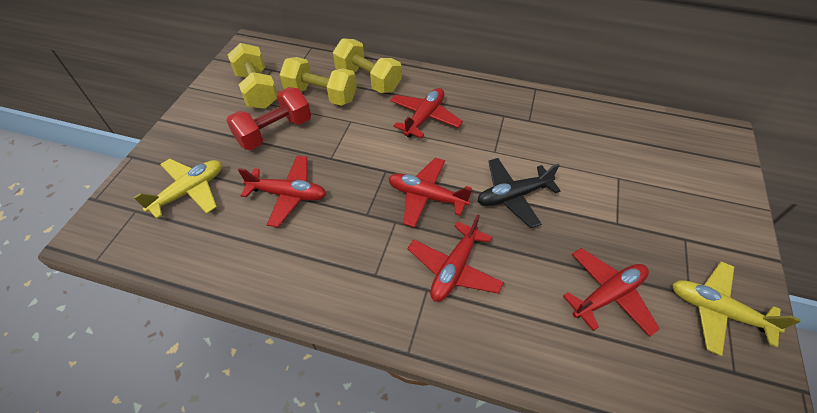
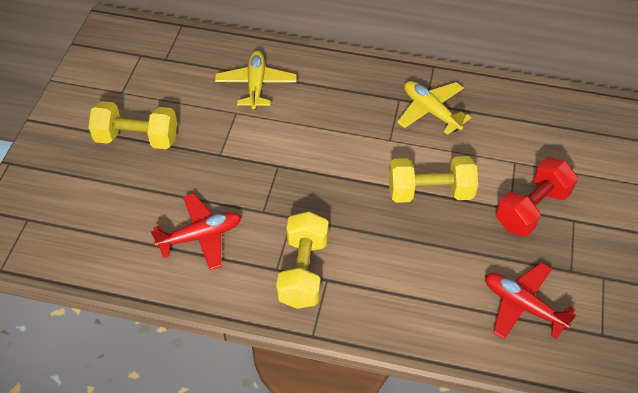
black plane: [478,158,561,228] = 1 -> none = 0
red plane: [238,156,326,227] [388,158,472,228] [390,88,463,138] [408,214,504,302] [563,248,660,337] = 5 -> [151,193,241,270] [485,262,576,339] = 2

